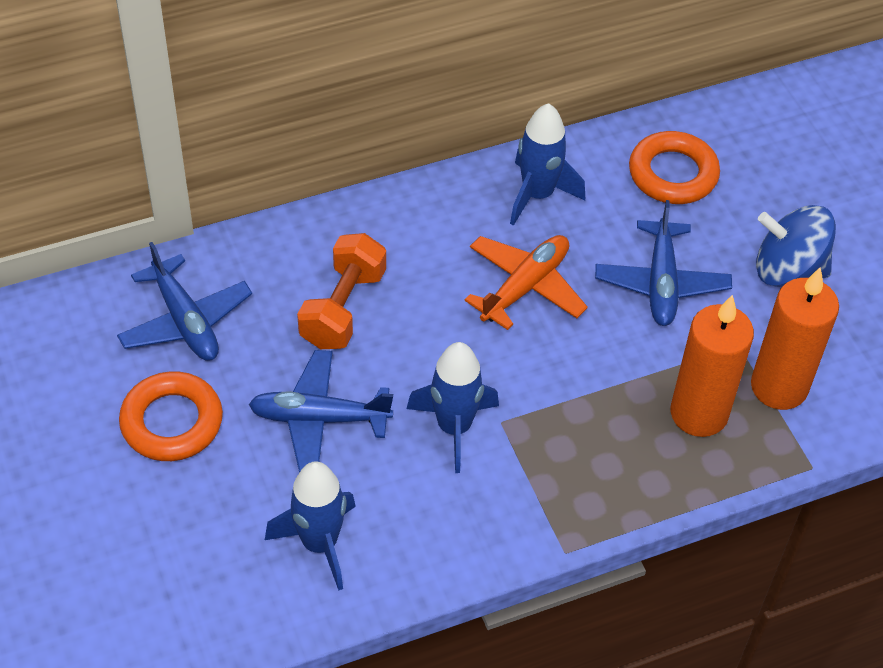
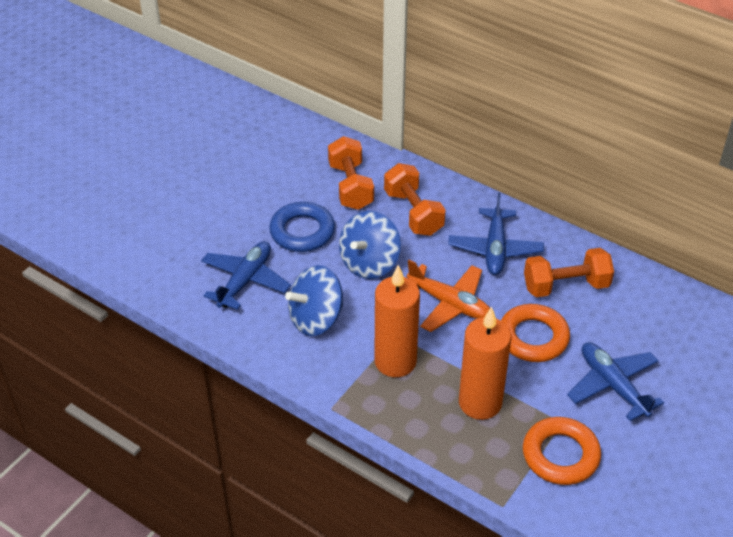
blue ring: none = 0 -> [269,202,335,252] = 1
blue rocket: [265,461,356,591] [406,342,499,473] [510,103,585,226] = 3 -> none = 0
blue spinning top: [756,205,836,287] = 1 -> [285,265,343,336] [339,211,401,279] = 2
orange dumbbell: [297,233,386,349] = 1 -> [328,136,374,210] [384,163,446,236] [524,248,614,297] = 3

